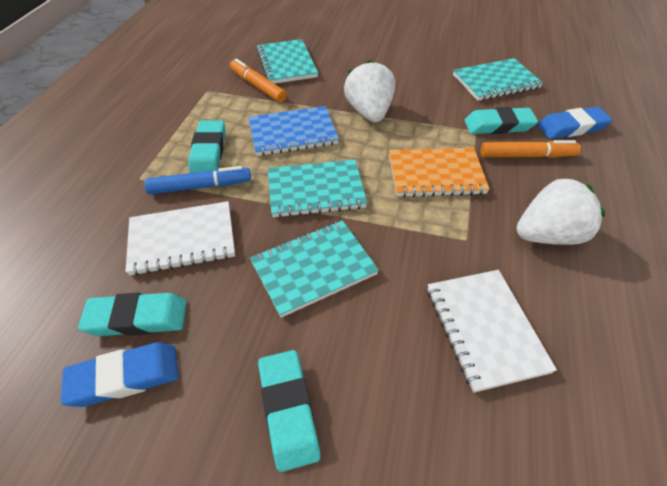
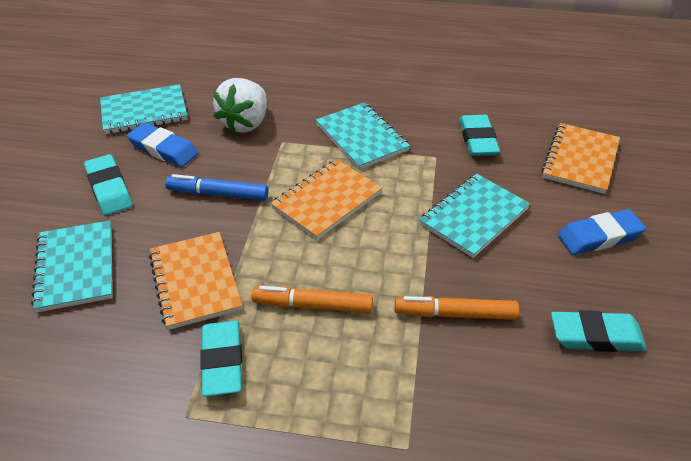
blue notebook: [248,106,339,156] = 1 -> none = 0
orange notebook: [389,148,490,197] = 1 -> [149,232,242,330] [271,159,382,240] [541,123,620,194] = 3
white notebook: [126,201,235,276] [428,270,557,393] = 2 -> none = 0
white strawberry: [344,60,395,122] [517,177,605,245] = 2 -> [213,78,267,133] = 1

